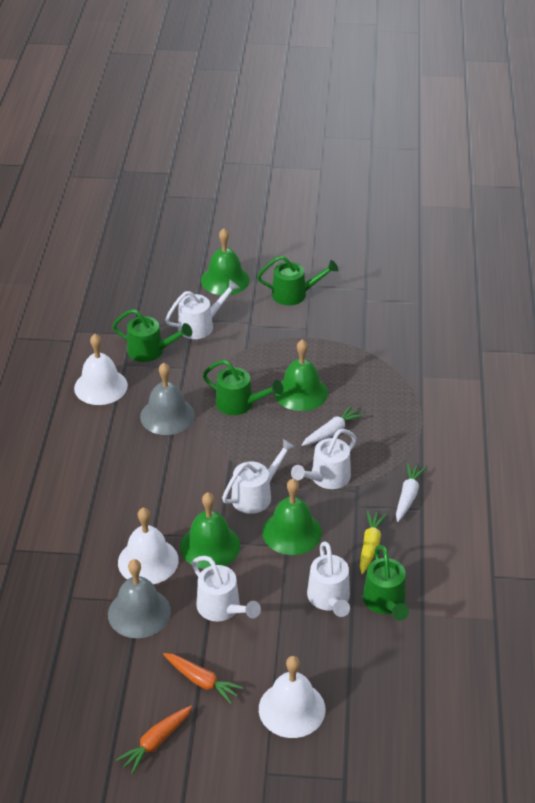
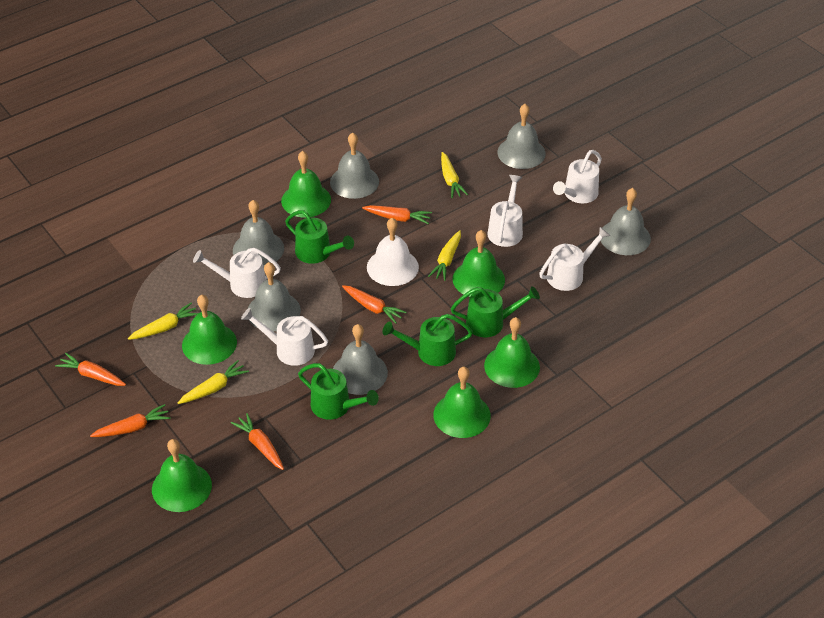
green bell: [180,492,240,569] [201,228,250,295] [262,479,322,555] [274,339,328,411] = 4 -> [152,439,212,512] [182,295,237,365] [281,151,331,217] [433,367,491,438] [453,230,505,297] [484,317,540,388] = 6
grey bell: [108,559,171,638] [140,363,195,435] = 2 -> [233,200,284,267] [248,262,301,331] [330,132,379,199] [333,324,388,395] [497,104,546,169] [601,188,651,255] = 6
orange carrot: [116,706,192,774] [163,653,244,704] = 2 -> [55,353,126,386] [90,404,171,437] [231,413,284,470] [342,285,407,323] [362,205,432,224] = 5
white bell: [74,334,128,405] [118,508,179,584] [259,656,326,738] = 3 -> [367,218,419,286] = 1
white carrot: [302,405,364,446] [396,463,426,522] = 2 -> none = 0
yellow carrot: [360,510,387,574] = 1 -> [128,303,198,340] [178,360,249,404] [428,230,461,281] [441,152,468,198] = 4

